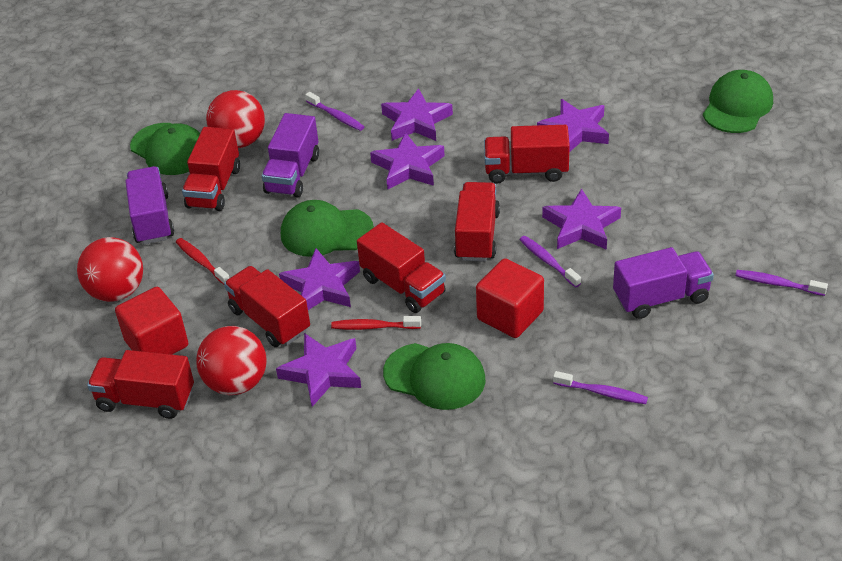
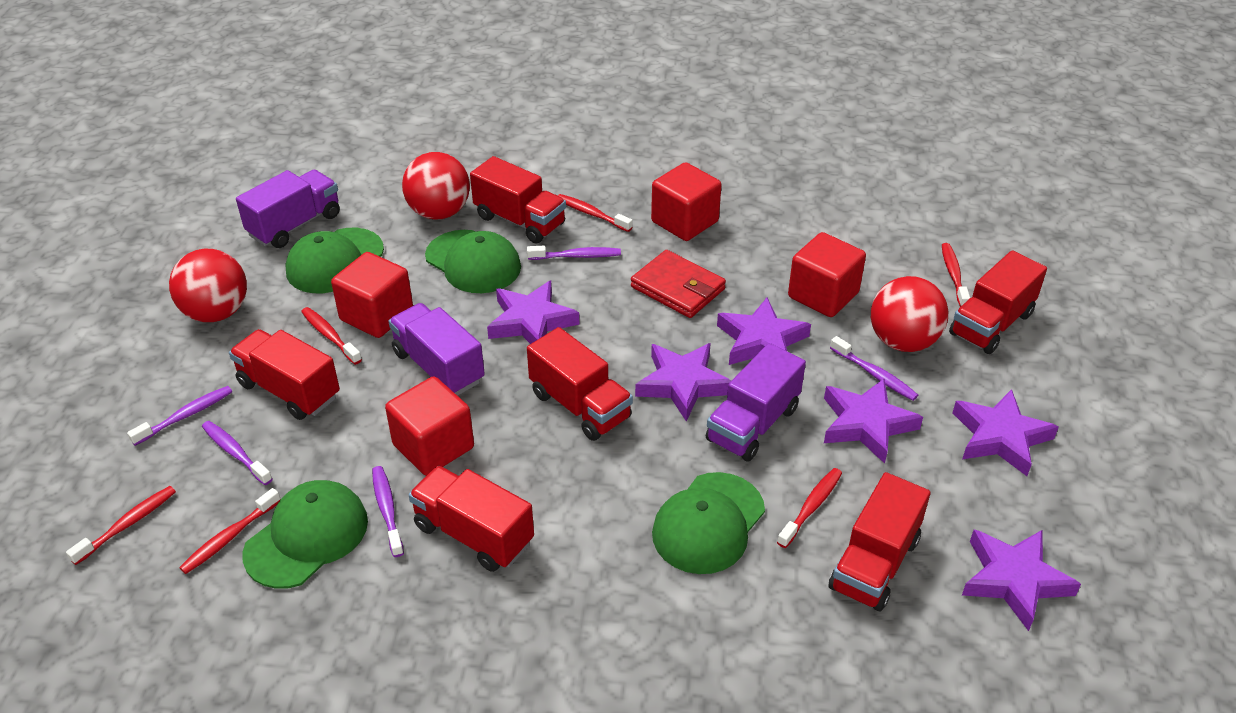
purple toothbrush: [305,92,364,131] [519,236,581,288] [553,371,648,404] [735,270,828,296] = 4 -> [127,386,232,446] [202,421,273,485] [372,466,404,557] [527,246,621,260] [830,336,918,401] = 5
red cube: [115,287,188,355] [476,258,544,338] = 2 -> [331,252,413,338] [385,376,474,476] [651,162,721,241] [788,232,866,317] = 4
red toothbrush: [176,238,229,284] [331,316,421,330] = 2 -> [66,486,176,565] [179,488,280,574] [301,307,362,365] [558,194,632,232] [777,468,842,548] [942,243,970,307] = 6
red wallet: none = 0 -> [631,250,726,318] = 1

